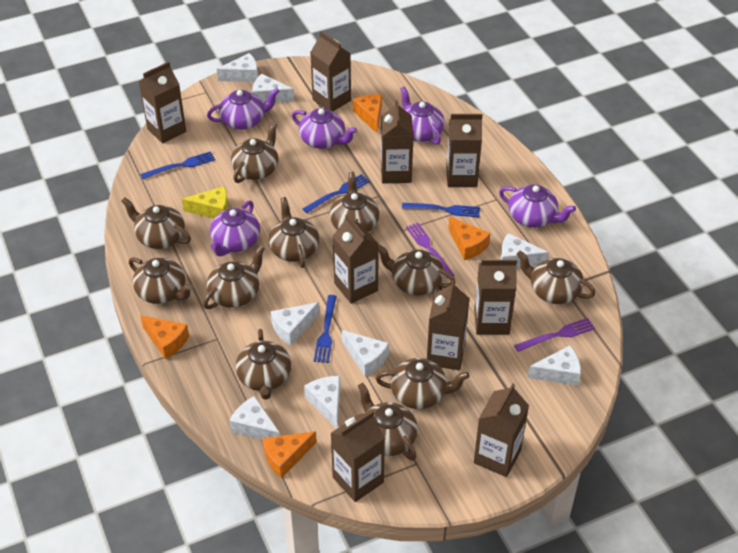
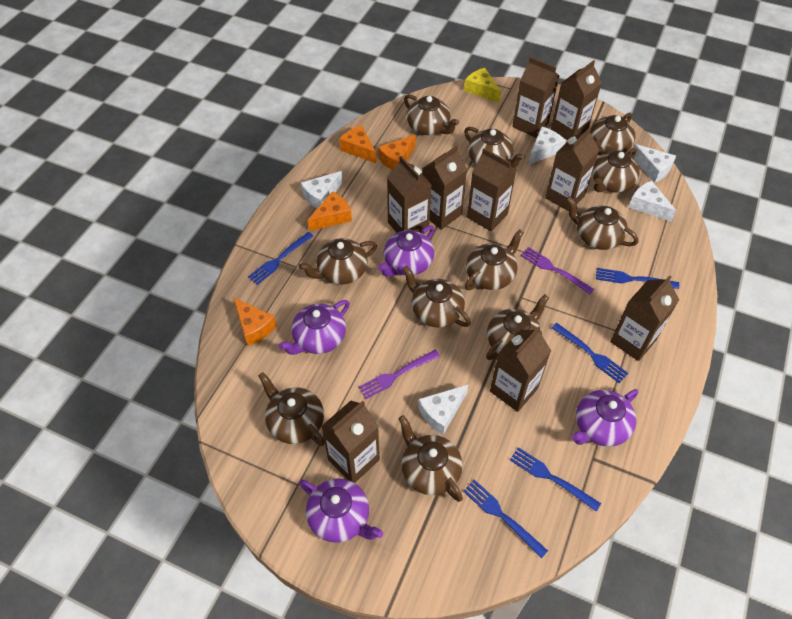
blue fork: [140,151,215,179] [303,174,370,213] [314,295,337,363] [402,203,480,217] = 4 -> [248,232,314,285] [463,479,548,558] [510,447,601,512] [552,323,628,383] [596,268,679,289] = 5
purple teapot: [207,88,280,130] [210,201,260,257] [292,108,357,149] [400,86,445,145] [499,184,576,228] = 5 -> [279,300,350,355] [299,478,383,543] [378,226,434,277] [572,389,638,447] = 4
white cheese: [217,53,258,82] [229,396,280,440] [252,74,294,103] [271,302,319,346] [304,376,340,429] [342,330,389,376] [500,233,549,268] [527,345,581,386] = 8 -> [301,171,343,208] [418,384,469,435] [528,126,566,165] [628,181,676,222] [630,144,676,183] = 5

